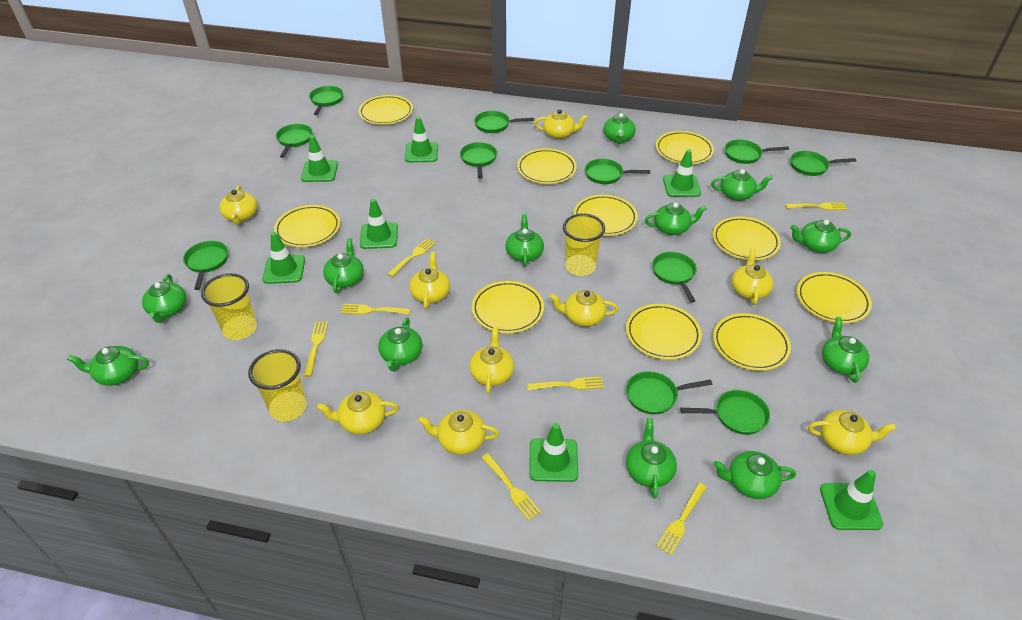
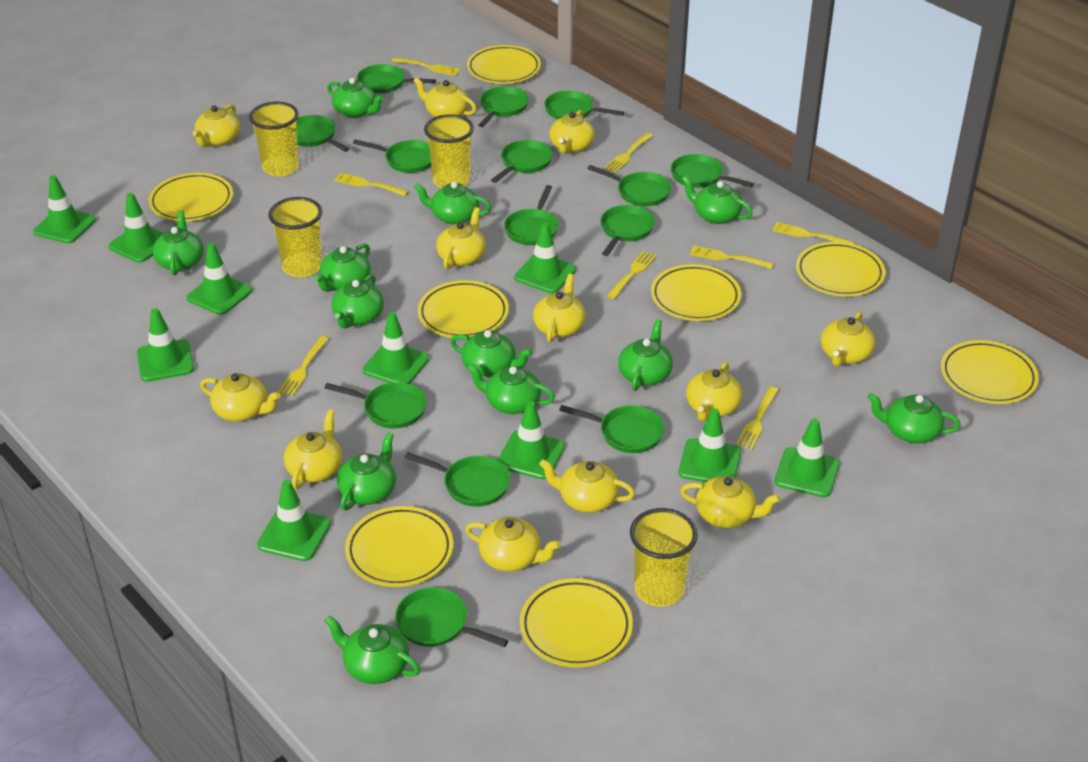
green pan: [183,241,228,290] [276,124,313,158] [309,86,343,115] [460,142,497,179] [474,111,534,133] [585,159,650,184] [626,371,713,415] [652,252,697,303] [680,390,770,435] [725,139,789,164] [790,151,856,176] = 11 -> [297,115,349,152] [325,382,427,428] [353,139,431,173] [357,64,436,94] [395,587,508,647] [404,452,510,507] [478,86,529,127] [491,140,553,183] [504,185,558,245] [544,91,624,119] [559,405,664,453] [587,165,671,206] [600,205,655,256] [671,154,754,188] = 14
green traffic cone: [263,232,305,284] [301,135,338,182] [360,199,398,249] [405,117,438,162] [530,423,578,482] [663,150,701,197] [820,470,883,530] = 7 -> [33,175,96,243] [108,193,164,263] [137,308,194,382] [187,243,252,315] [257,480,331,561] [363,312,429,384] [498,401,565,479] [514,222,576,293] [678,408,741,482] [774,418,840,497] = 10
yellow cup: [201,273,257,340] [248,349,307,421] [563,213,605,276] = 3 -> [249,102,299,177] [268,197,322,277] [424,114,474,188] [630,508,698,607] = 4
yellow fork: [304,321,328,377] [341,304,411,315] [388,238,436,277] [481,453,541,521] [527,377,604,390] [656,483,707,555] [785,202,847,210] = 7 -> [278,336,329,397] [334,172,409,196] [392,57,460,76] [604,133,653,173] [607,251,657,299] [690,246,774,269] [736,386,779,450] [772,222,855,244] = 8
yellow plate: [274,205,340,247] [359,95,413,125] [472,281,544,334] [517,148,577,184] [574,195,638,236] [626,304,702,360] [656,131,714,164] [713,217,781,260] [713,313,791,371] [797,272,872,323] = 10 -> [149,173,233,221] [345,506,453,587] [418,280,509,338] [467,45,541,84] [520,578,633,668] [651,264,741,321] [796,242,885,296] [941,340,1039,404] = 8
yellow teapot: [219,185,258,225] [317,391,399,434] [409,252,450,309] [418,410,499,455] [469,327,514,394] [534,109,588,139] [549,290,618,326] [732,248,773,305] [808,410,896,455] = 9 -> [193,104,240,147] [200,373,281,421] [284,410,343,489] [413,77,476,117] [436,207,486,269] [465,517,561,572] [533,274,586,342] [539,459,635,513] [550,110,595,154] [680,476,780,528] [686,362,742,421] [821,311,875,367] = 12

